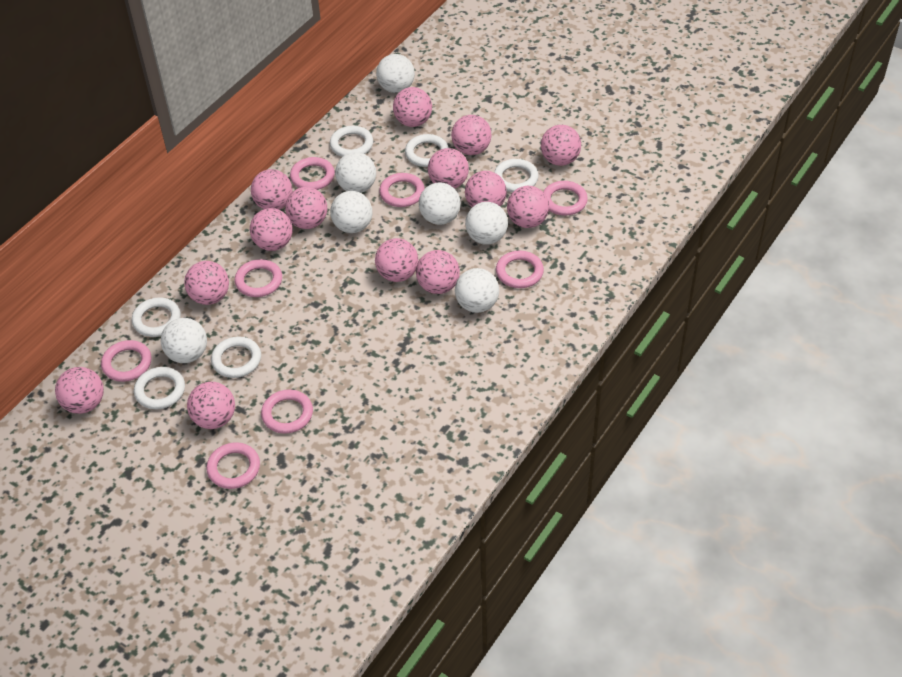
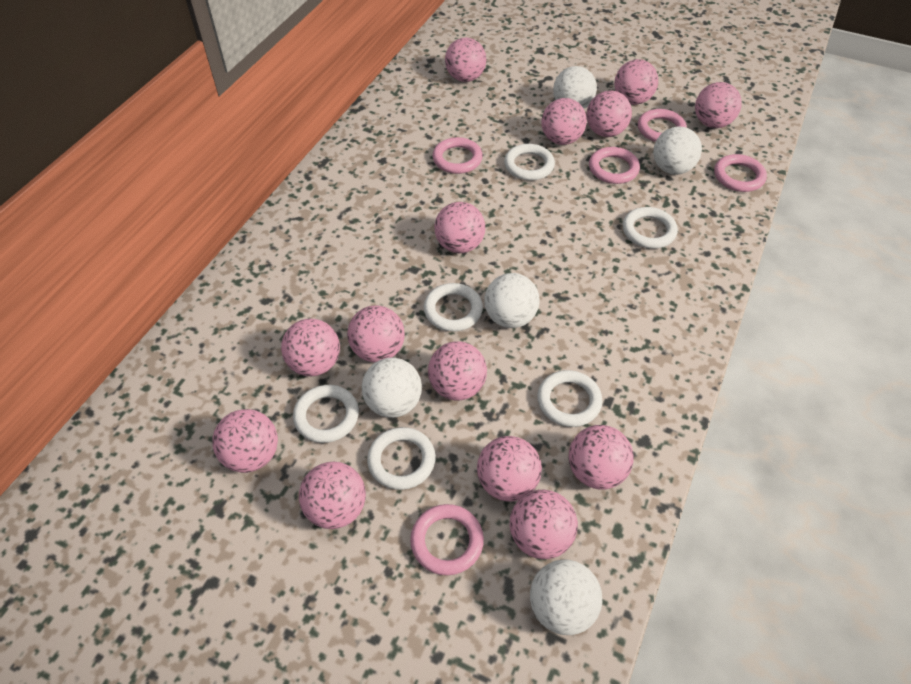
pink ring: [101,340,152,382] [206,442,260,489] [235,259,282,297] [261,390,313,434] [290,157,335,190] [379,173,425,207] [496,251,544,288] [543,181,588,216] = 8 -> [410,504,484,576] [433,137,483,174] [589,147,640,184] [638,109,687,142] [714,154,767,192] = 5
white ball: [161,318,207,363] [330,191,372,233] [335,152,376,193] [376,54,415,93] [419,182,461,225] [455,268,499,313] [465,202,508,245] = 7 -> [361,358,422,418] [484,273,540,328] [530,560,602,635] [553,66,597,109] [653,127,702,175] = 5

